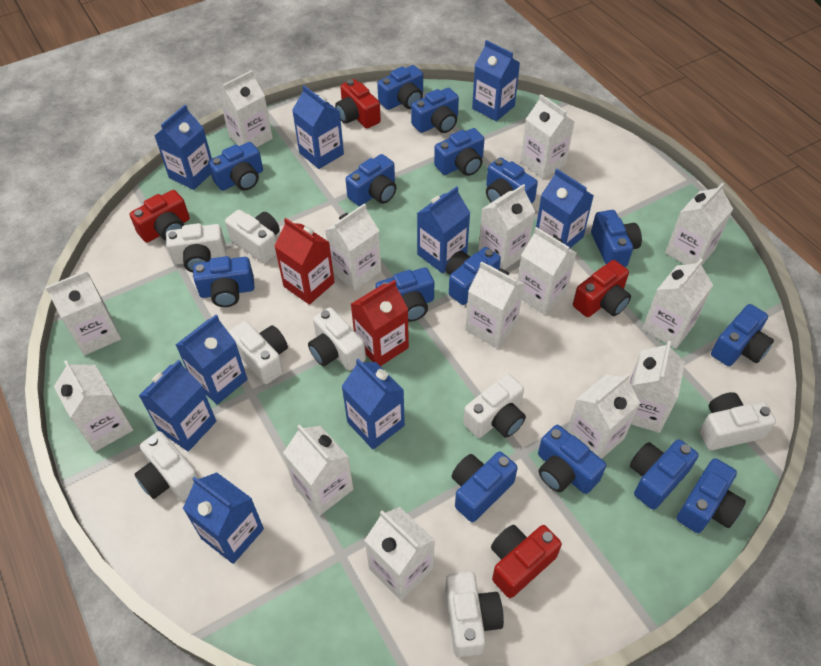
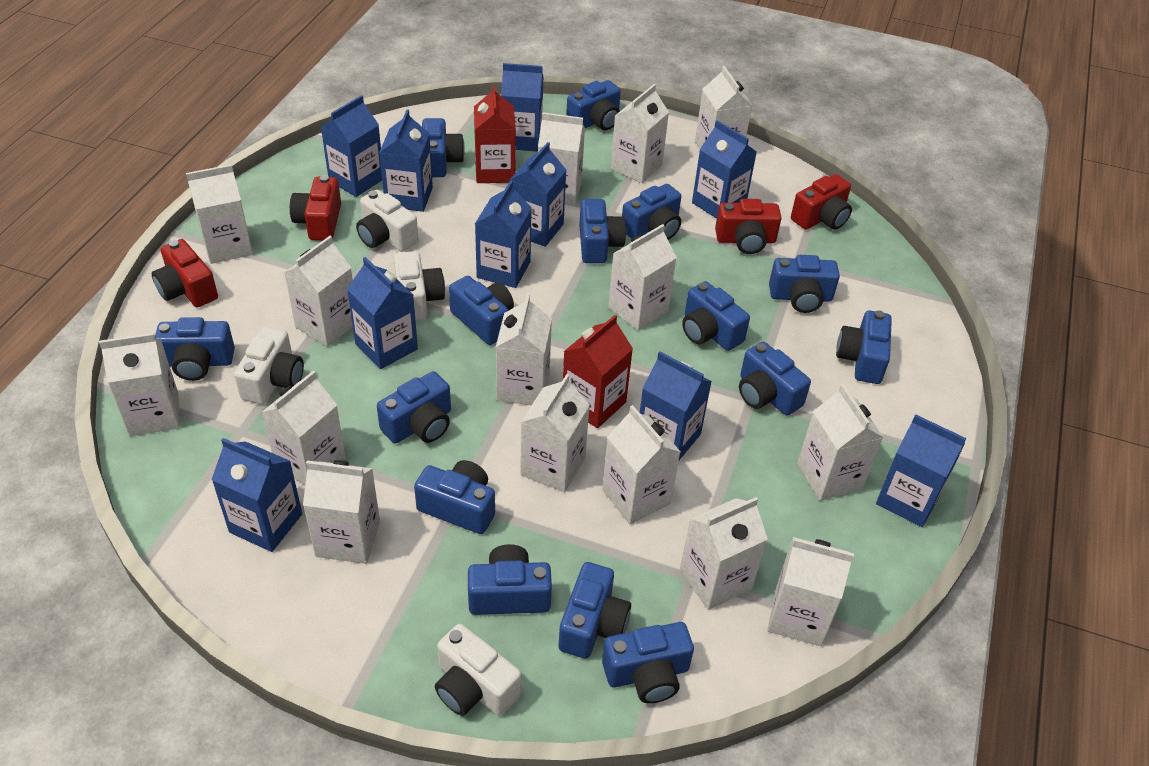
blue carton: [139,360,216,451] [154,105,212,190] [176,315,247,404] [183,473,264,564] [292,85,344,169] [341,359,405,450] [417,186,470,273] [472,40,520,121] [536,169,594,248] = 9 -> [211,438,302,552] [321,95,382,197] [347,257,418,369] [379,110,433,212] [475,181,532,288] [501,63,543,152] [510,142,566,247] [640,352,712,460] [692,120,757,219] [876,414,966,527] = 10
white camera: [134,431,199,501] [166,223,226,272] [225,210,280,263] [229,321,288,384] [308,307,366,371] [445,571,504,657] [463,374,526,438] [699,392,776,450] = 8 -> [234,327,304,404] [356,190,418,252] [394,251,445,321] [435,624,521,716] = 4
white carton: [45,270,121,355] [54,360,133,452] [219,70,273,148] [283,424,353,516] [325,203,381,291] [364,507,435,601] [465,261,524,348] [478,184,535,270] [518,227,576,315] [520,94,575,179] [567,373,640,459] [629,341,685,433] [642,259,713,349] [665,183,733,265] = 14 -> [99,333,180,436] [186,164,253,264] [261,371,346,486] [284,236,353,347] [303,460,380,564] [496,294,552,405] [520,374,590,492] [538,112,585,205] [602,405,681,524] [608,224,677,331] [611,84,669,183] [680,497,768,610] [695,66,752,149] [768,537,854,646] [797,384,883,501] = 15

